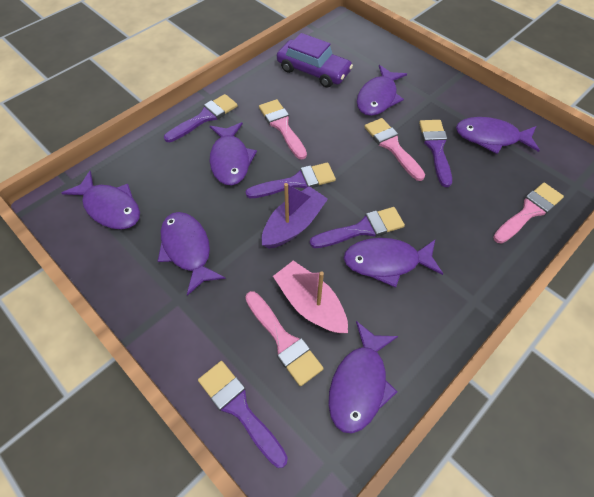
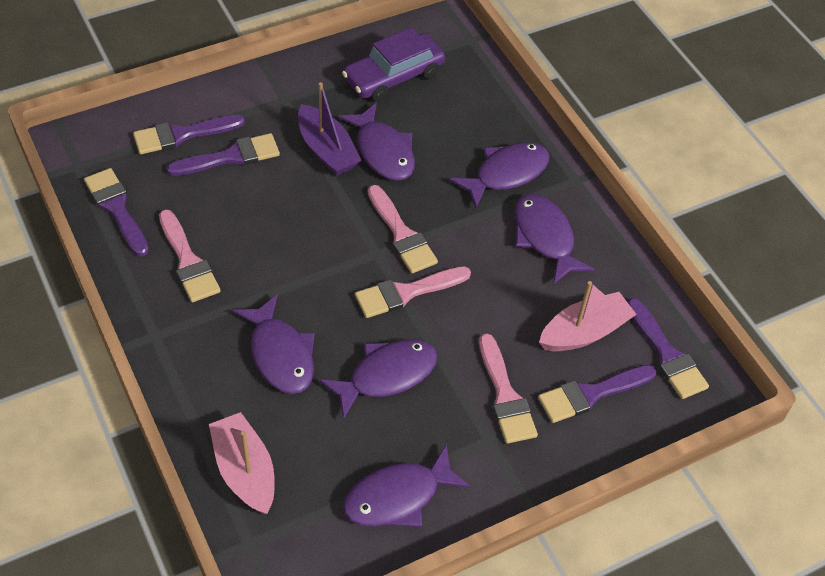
pink boat: [273,261,348,333] = 1 -> [209,412,275,514] [539,281,637,351] = 2
purple fish: [62,171,140,229] [158,212,226,296] [210,122,257,185] [328,321,398,434] [343,238,443,288] [357,65,407,116] [456,117,540,154] = 7 -> [233,294,315,394] [319,339,438,420] [338,103,415,181] [343,444,471,527] [450,142,550,208] [514,194,595,284] = 6

